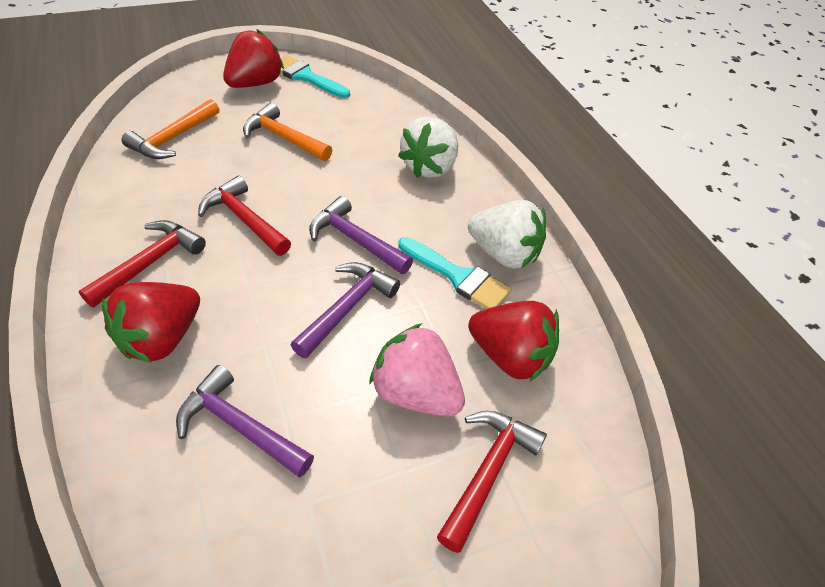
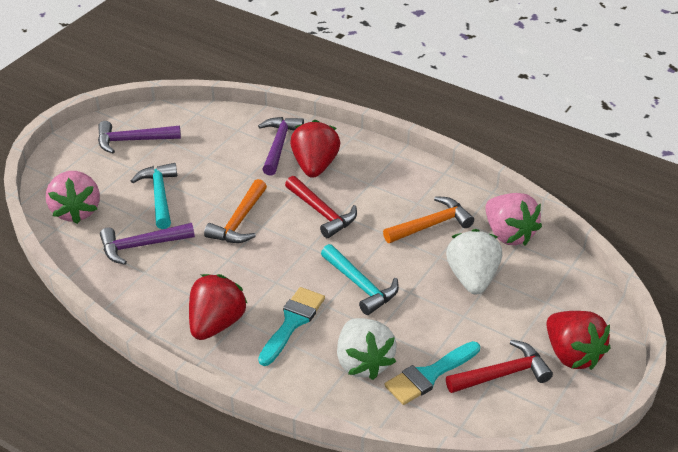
pink strawberry: [369,323,465,417] = 1 -> [46,171,100,224] [485,193,542,246] = 2
red hammer: [79,220,206,308] [198,176,291,256] [437,411,547,553] = 3 -> [285,176,357,238] [446,340,553,393] = 2
turquoise hammer: none = 0 -> [131,163,177,229] [321,244,399,315] = 2

